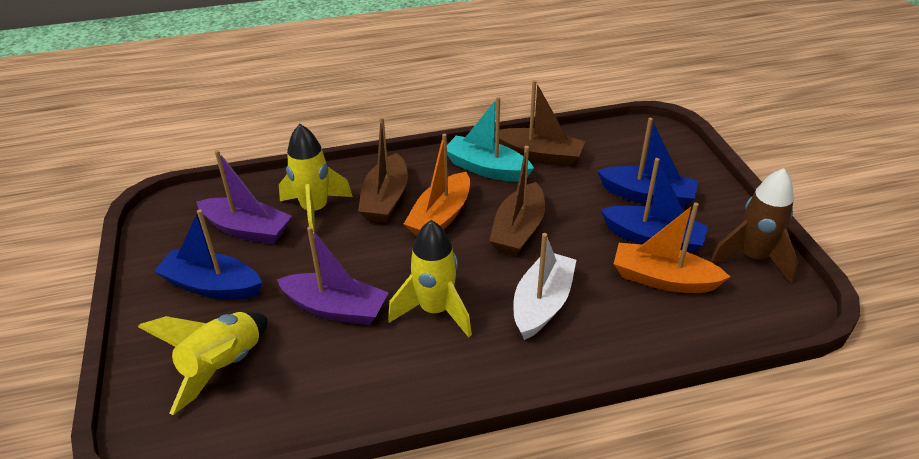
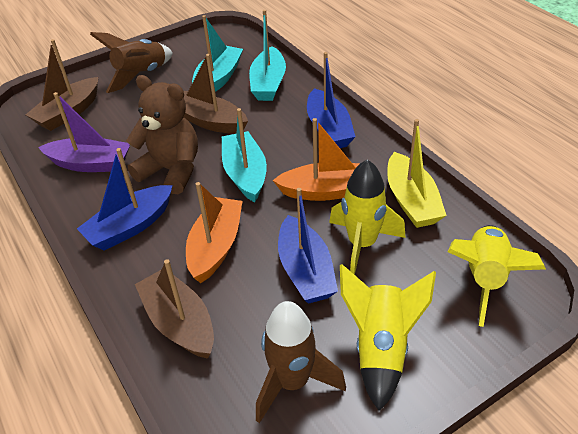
brown rocket: [710,168,798,284] = 1 -> [90,32,173,93] [256,301,346,423] = 2
brown teddy bear: none = 0 -> [126,75,198,194] = 1
purple boat: [196,150,292,244] [277,226,389,325] = 2 -> [38,92,130,172] = 1
turquoise boat: [447,97,534,182] = 1 -> [192,15,243,92] [222,108,267,202] [249,10,286,101] = 3
white boat: [514,233,576,340] = 1 -> none = 0
yellow boat: none = 0 -> [387,119,447,228] = 1

